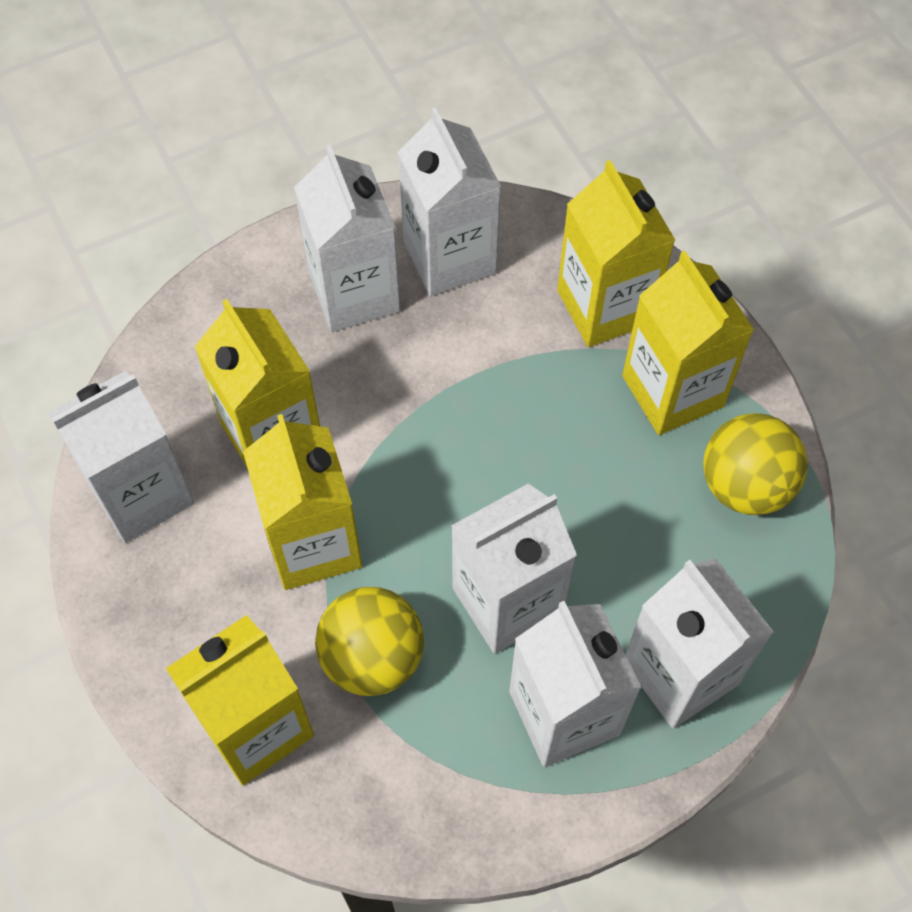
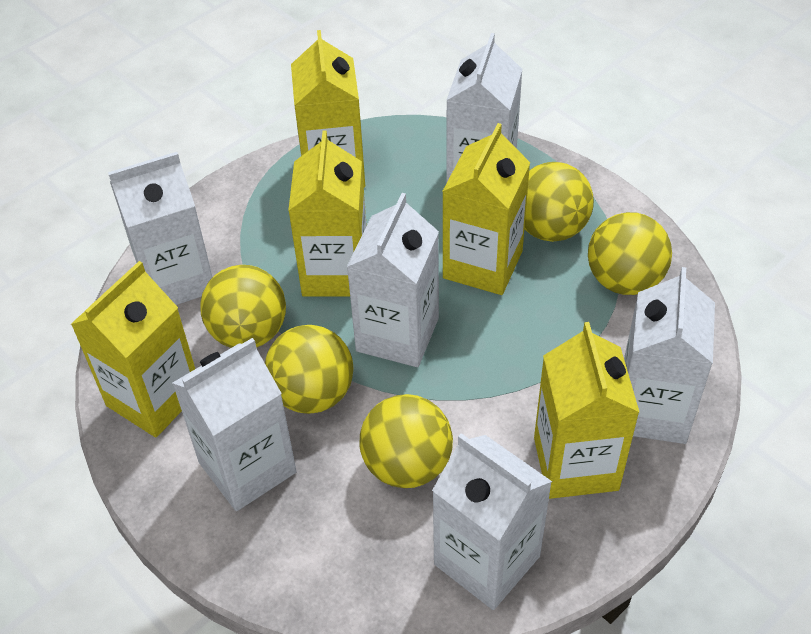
yellow ball: [315,587,424,696] [703,413,808,515] = 2 -> [201,265,286,348] [265,325,353,414] [360,394,453,488] [524,162,594,242] [588,212,672,295] = 5

